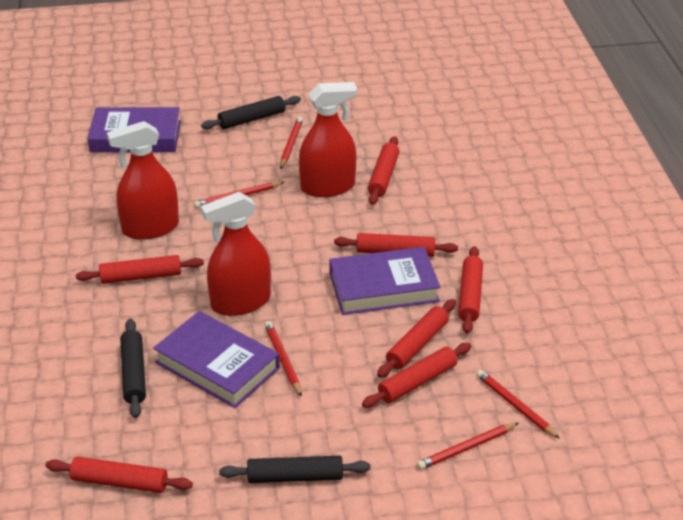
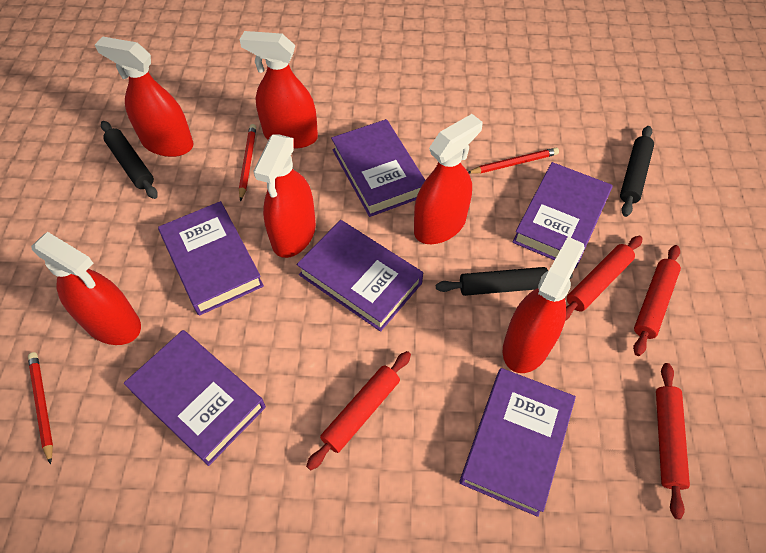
purple book: [88,107,181,152] [153,311,280,408] [329,247,440,315] = 3 -> [124,330,266,466] [158,201,264,316] [297,220,423,332] [331,119,425,217] [459,368,576,517] [513,162,612,268] = 6
red pencil: [194,182,284,208] [264,321,302,397] [280,117,303,169] [417,423,518,470] [476,369,560,439] = 5 -> [28,352,53,465] [239,124,256,202] [468,148,559,174] = 3
red rolling pin: [46,457,193,493] [76,255,204,284] [334,233,458,257] [362,343,471,408] [368,136,399,205] [377,299,456,378] [458,246,483,334] = 7 -> [306,351,411,470] [565,236,643,321] [633,245,681,356] [656,363,690,519] = 4
red spray bottle: [107,121,179,240] [201,192,271,316] [299,82,357,197] = 3 -> [31,232,141,345] [95,36,193,157] [239,31,318,149] [253,135,316,258] [414,114,483,244] [503,237,585,373] = 6

